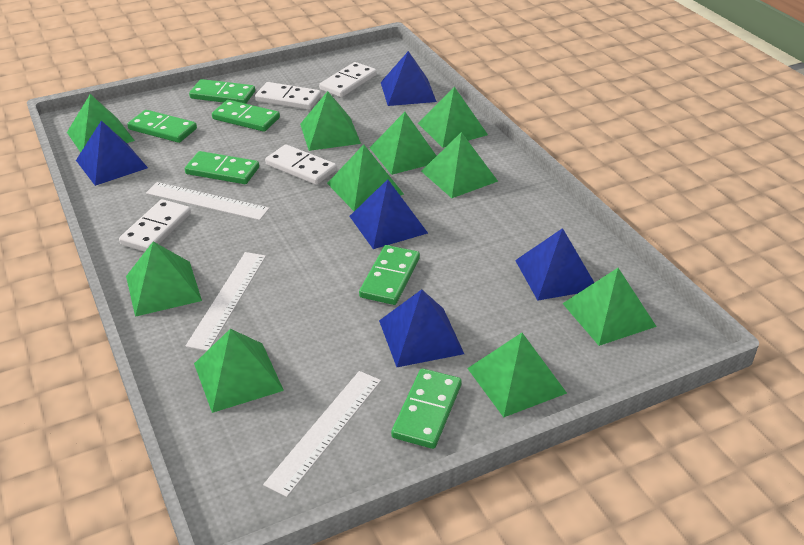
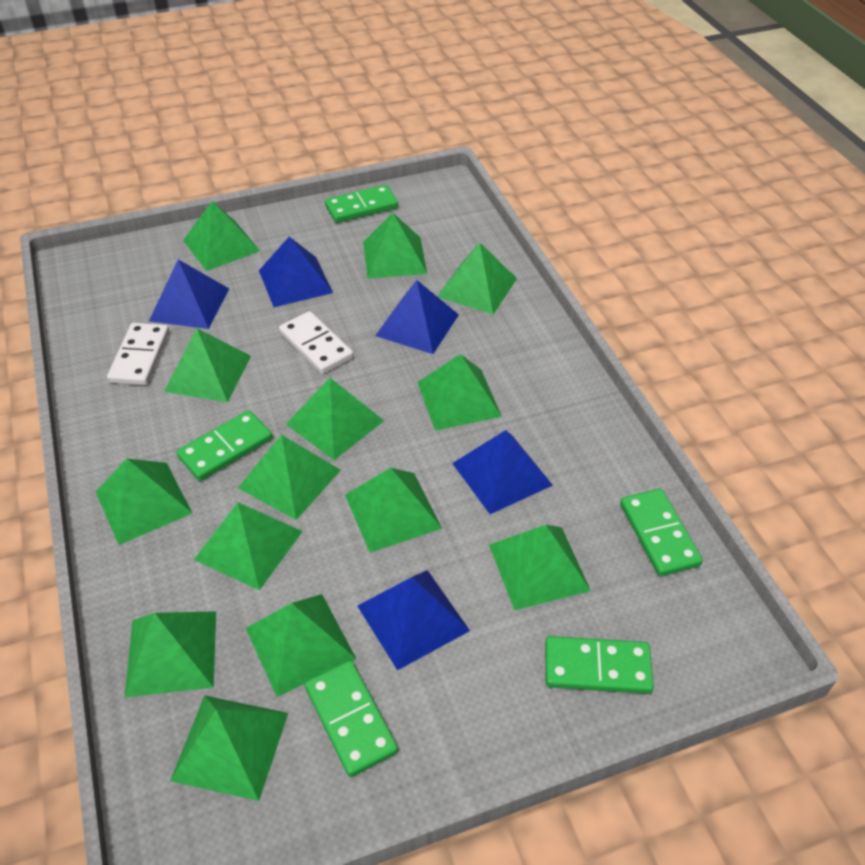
green domino: [127,110,197,143] [185,151,259,184] [189,79,255,104] [212,100,280,132] [359,245,420,305] [391,368,462,449] = 6 -> [176,410,273,481] [305,660,398,777] [325,185,398,223] [545,636,654,694] [620,488,703,576] = 5
green pyramid: [67,94,135,153] [126,242,202,317] [194,329,284,413] [300,91,361,151] [327,145,404,211] [370,112,436,175] [418,87,488,148] [421,132,498,198] [467,333,567,417] [562,268,657,346] = 10 -> [96,459,192,545] [124,611,216,698] [164,328,251,402] [170,695,288,801] [183,201,260,271] [194,502,303,590] [238,435,341,520] [246,594,356,697] [286,378,384,460] [345,468,442,553] [363,213,427,279] [417,354,502,431] [437,242,517,314] [489,525,591,610] = 14
white domino: [119,199,191,252] [255,82,321,110] [265,144,337,185] [319,62,377,97] = 4 -> [107,323,169,385] [279,311,354,374] = 2
white ruler: [146,182,270,220] [186,252,266,351] [263,371,381,497] = 3 -> none = 0

